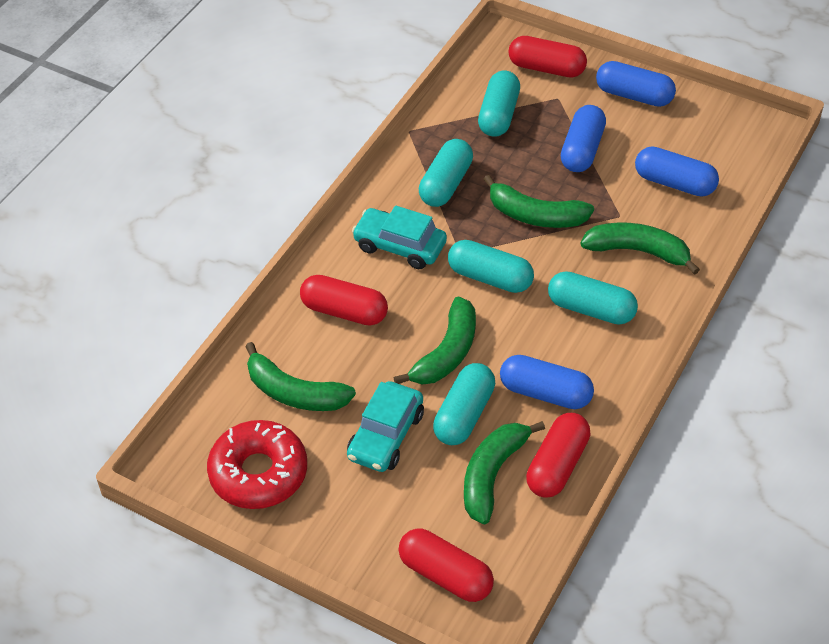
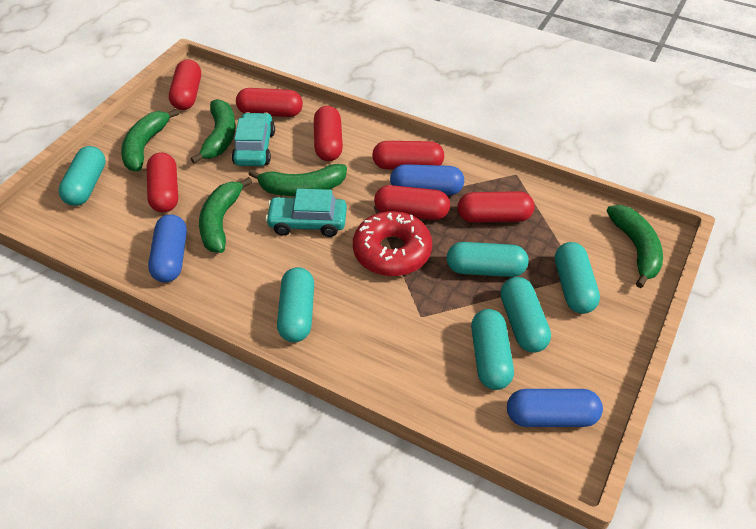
blue capsule: [500,355,594,409] [561,105,606,172] [596,61,676,107] [635,147,719,197] = 4 -> [148,214,187,283] [390,164,464,195] [507,389,603,427] = 3
red capsule: [300,275,388,326] [398,528,494,602] [508,36,587,78] [526,413,591,498] = 4 -> [147,153,178,212] [169,59,201,110] [236,88,303,117] [314,106,343,161] [372,141,444,170] [374,185,450,220] [458,191,534,223] = 7
turquoise capsule: [419,139,473,207] [433,363,495,445] [448,240,534,293] [478,70,520,137] [548,271,638,325] = 5 -> [58,146,106,206] [277,267,314,342] [447,242,528,277] [471,309,514,390] [501,277,551,353] [555,242,600,314] = 6

